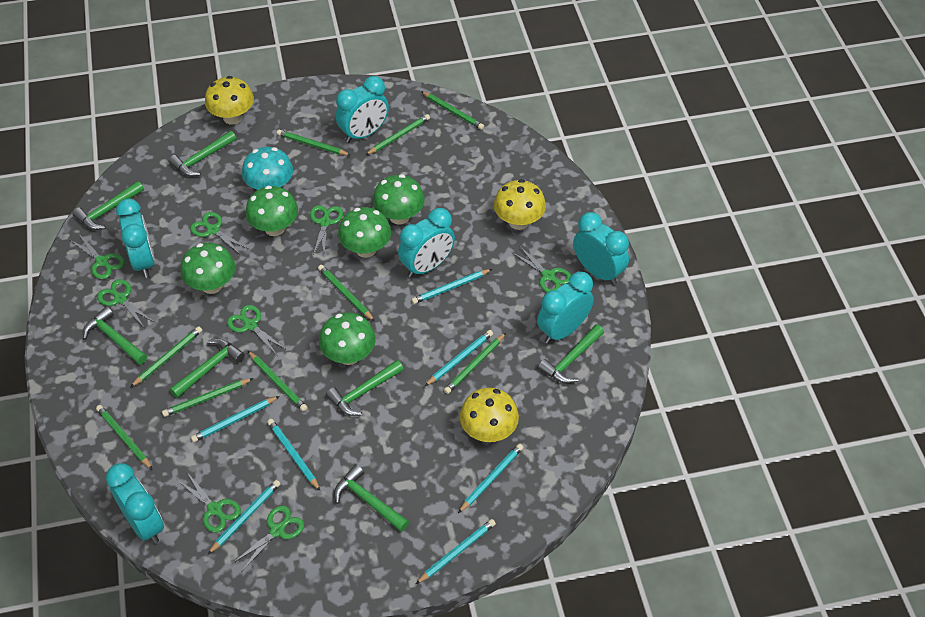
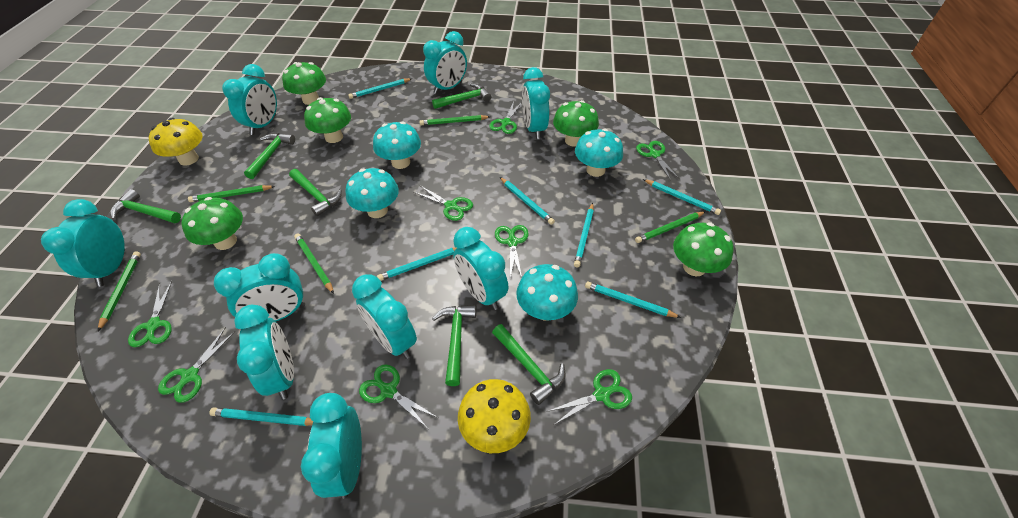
green hammer: [73,181,144,230] [83,306,147,365] [169,131,236,177] [170,339,245,398] [326,360,404,416] [334,464,409,532] [538,324,604,384] = 7 -> [111,189,181,223] [244,133,295,179] [289,169,342,216] [432,83,491,109] [432,305,476,386] [492,324,566,405] = 6
green pencil: [96,405,153,470] [131,326,202,387] [162,378,254,417] [248,351,308,412] [277,130,351,156] [318,265,375,321] [366,114,430,155] [421,91,484,130] [444,333,506,394] = 9 -> [98,251,141,331] [188,185,275,202] [294,233,334,294] [419,115,490,125] [635,211,706,243] = 5
turquoise clock: [106,463,164,544] [116,199,155,278] [336,76,389,143] [398,208,455,278] [537,272,594,344] [573,212,629,285] = 6 -> [41,199,125,287] [214,253,305,321] [222,64,277,135] [234,305,294,400] [301,393,362,499] [352,274,417,359] [423,31,467,94] [453,227,508,310] [522,67,550,139] = 9
turquoise mushroom: [242,147,293,190] = 1 -> [346,168,399,218] [373,121,421,169] [516,264,578,321] [575,129,623,177] = 4
yellow mushroom: [205,76,254,125] [460,388,519,442] [494,179,546,230] = 3 -> [149,118,203,166] [458,379,531,453] = 2

